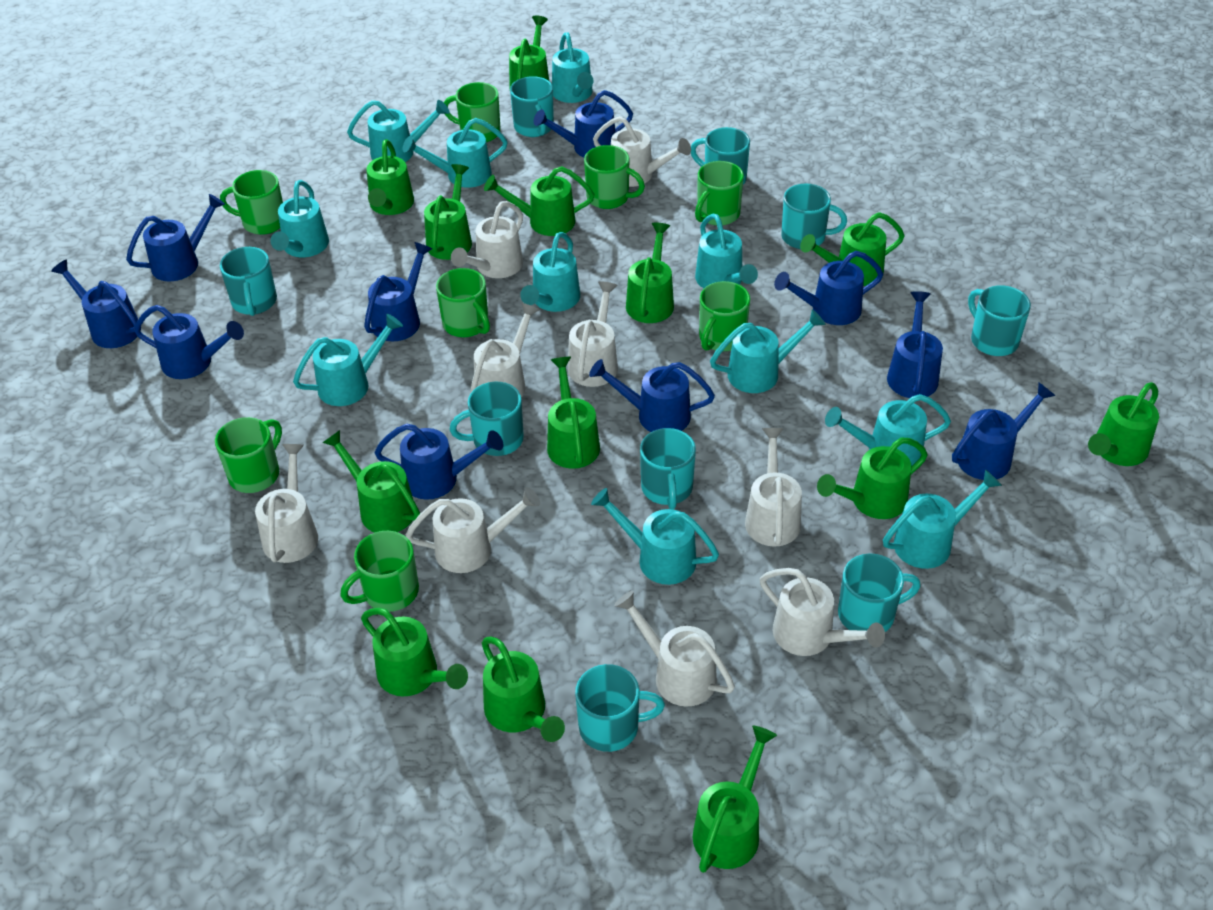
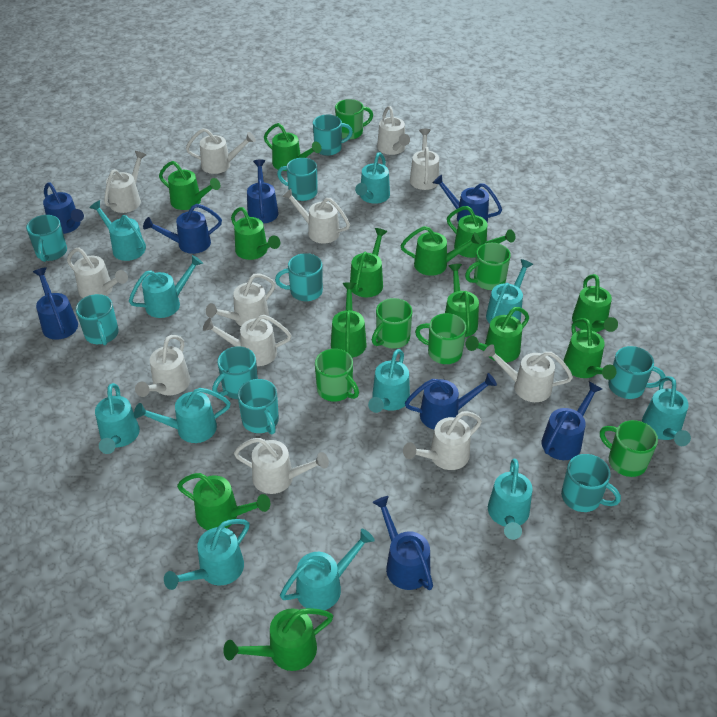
blue watering can: [51,259,141,348] [126,194,225,281] [134,305,244,379] [364,242,432,342] [375,424,503,500] [534,90,633,157] [589,359,715,432] [774,251,883,325] [887,291,943,398] [952,383,1055,480] = 10 -> [33,267,78,340] [43,182,84,234] [143,204,222,254] [247,159,279,224] [372,496,433,590] [405,373,497,430] [433,175,502,222] [542,382,602,460] = 8
green mug: [215,417,282,493] [220,170,283,235] [340,531,419,612] [436,268,490,337] [444,82,501,142] [584,145,645,209] [695,161,744,226] [699,281,750,351] = 8 -> [315,349,359,402] [335,99,373,140] [372,298,412,349] [415,313,466,364] [465,243,511,290] [600,420,658,477] = 6
white watering can: [255,444,318,563] [406,487,540,573] [451,201,523,278] [470,302,540,397] [568,281,618,387] [593,116,691,187] [614,591,735,707] [745,428,802,547] [760,568,885,656] = 9 -> [67,247,128,298] [104,151,146,213] [135,335,191,397] [186,128,256,174] [203,315,292,366] [206,274,276,326] [234,437,329,494] [282,189,350,244] [377,106,410,155] [403,411,482,470] [410,129,439,190] [483,344,573,402] = 12

